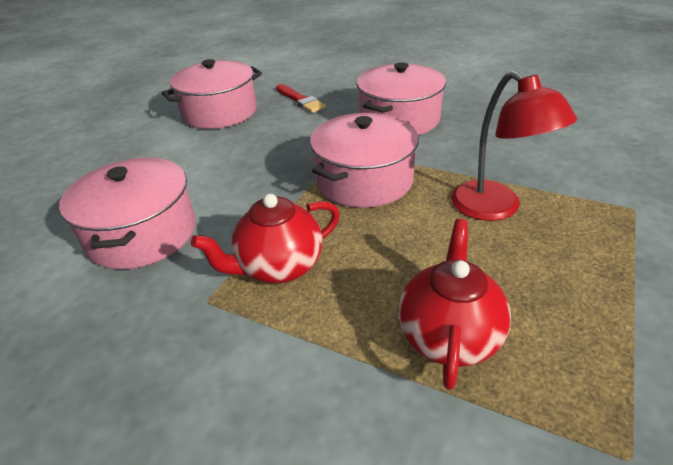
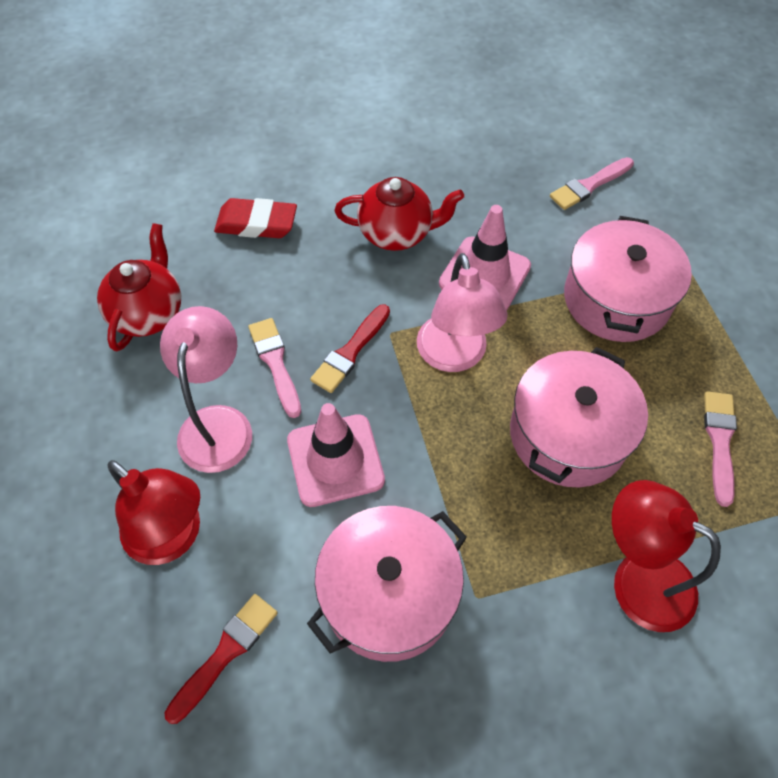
pink brush: none = 0 -> [248,318,301,418] [550,157,634,210] [704,391,737,507] = 3
pink lamp: none = 0 -> [160,306,252,473] [417,253,508,372] = 2
pink pot: [59,158,196,269] [162,59,262,129] [310,113,419,208] [356,62,446,135] = 4 -> [307,506,467,662] [510,347,648,487] [564,216,692,342] = 3
pink traffic cone: none = 0 -> [287,403,385,507] [439,205,531,310] = 2
red brush: [276,84,326,113] = 1 -> [165,594,278,724] [310,304,390,393] = 2
red eraser: none = 0 -> [214,198,297,238] = 1
red lamp: [451,71,577,221] = 1 -> [107,460,200,565] [612,480,721,632] = 2

